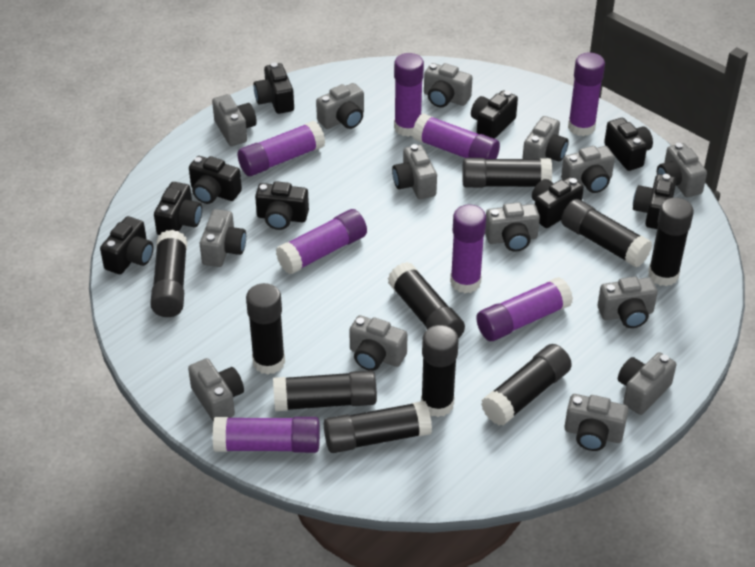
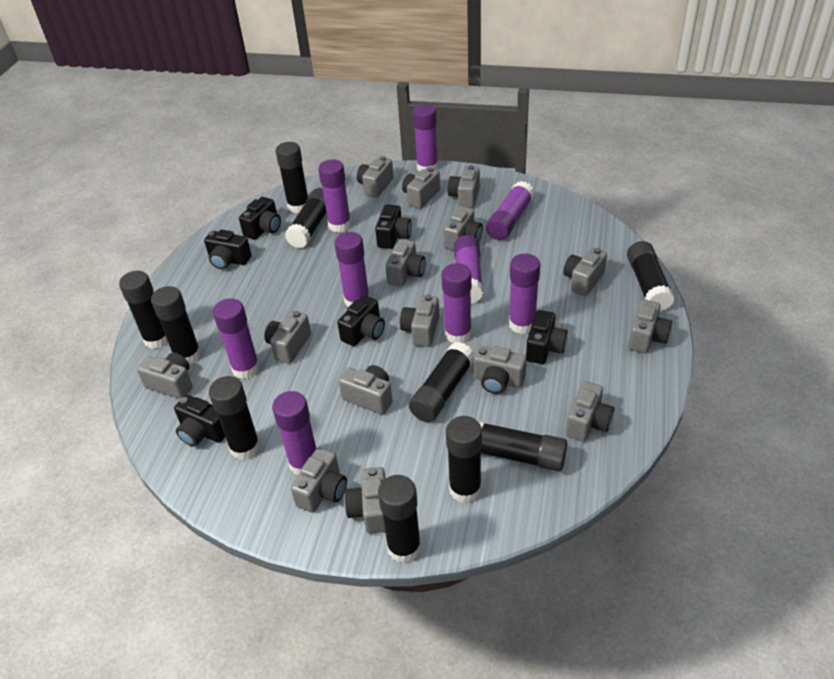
black camera: [100,216,154,274] [154,182,202,235] [189,156,242,204] [253,62,294,114] [255,181,309,230] [471,90,518,139] [532,177,584,228] [604,118,653,171] [633,174,676,229] = 9 -> [174,395,225,447] [204,230,252,270] [239,197,281,240] [337,295,385,346] [375,204,412,249] [526,310,568,364] = 6
grey camera: [188,358,244,422] [200,209,246,267] [212,94,257,146] [316,83,364,129] [349,315,408,371] [392,144,437,199] [424,63,473,107] [485,202,540,252] [522,116,569,162] [561,146,615,193] [565,394,628,451] [598,276,658,328] [618,352,676,415] [657,143,707,197] = 14 -> [137,353,193,399] [264,311,311,364] [291,448,347,513] [339,365,393,414] [344,467,386,534] [357,156,394,198] [386,239,426,287] [400,294,439,347] [402,167,440,209] [444,206,483,250] [448,165,480,208] [474,346,527,394] [563,248,607,296] [566,381,615,442] [628,299,672,353] = 15
purple glue stick: [213,417,320,453] [237,121,325,176] [276,209,367,274] [394,53,424,137] [412,113,500,159] [450,204,486,293] [476,277,573,341] [568,53,605,136] = 8 -> [213,298,260,379] [272,391,316,475] [318,159,351,233] [334,232,370,307] [413,104,438,171] [441,263,472,343] [454,235,483,304] [486,181,535,240] [509,253,540,334] = 9

